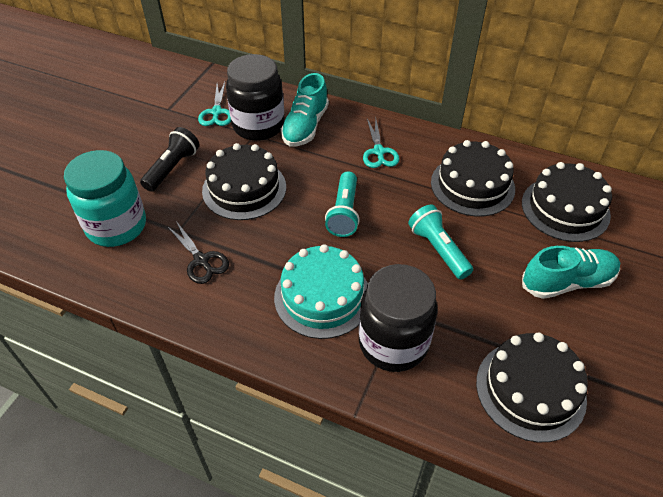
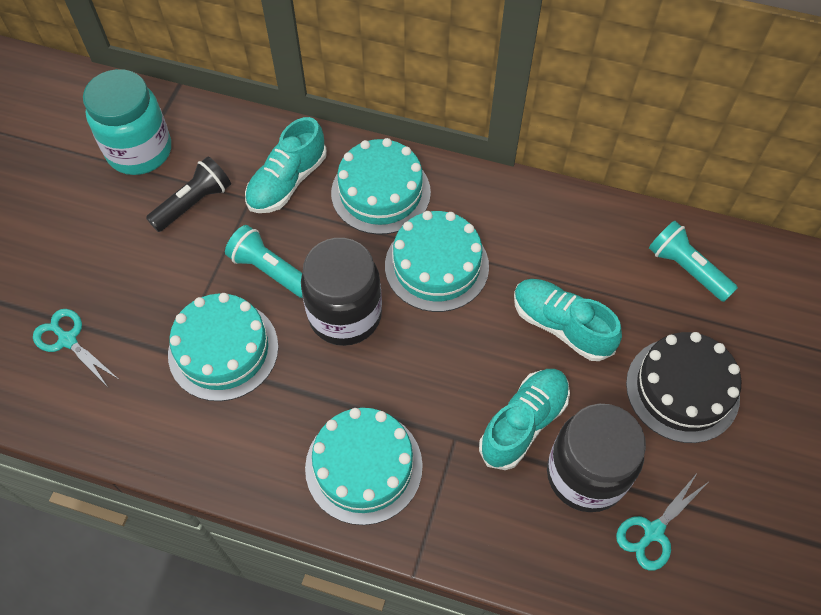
black cake: [202,143,286,220] [431,140,515,217] [476,332,588,442] [522,162,612,242] = 4 -> [626,332,741,443] = 1
black scissors: [167,221,229,284] = 1 -> none = 0
turquoise cake: [274,244,368,339] = 1 -> [168,293,279,401] [305,408,423,525] [331,138,431,235] [385,211,489,312] = 4
turquoise shoe: [281,73,329,146] [522,246,620,299] = 2 -> [245,117,327,213] [479,369,570,470] [514,279,622,361] = 3

